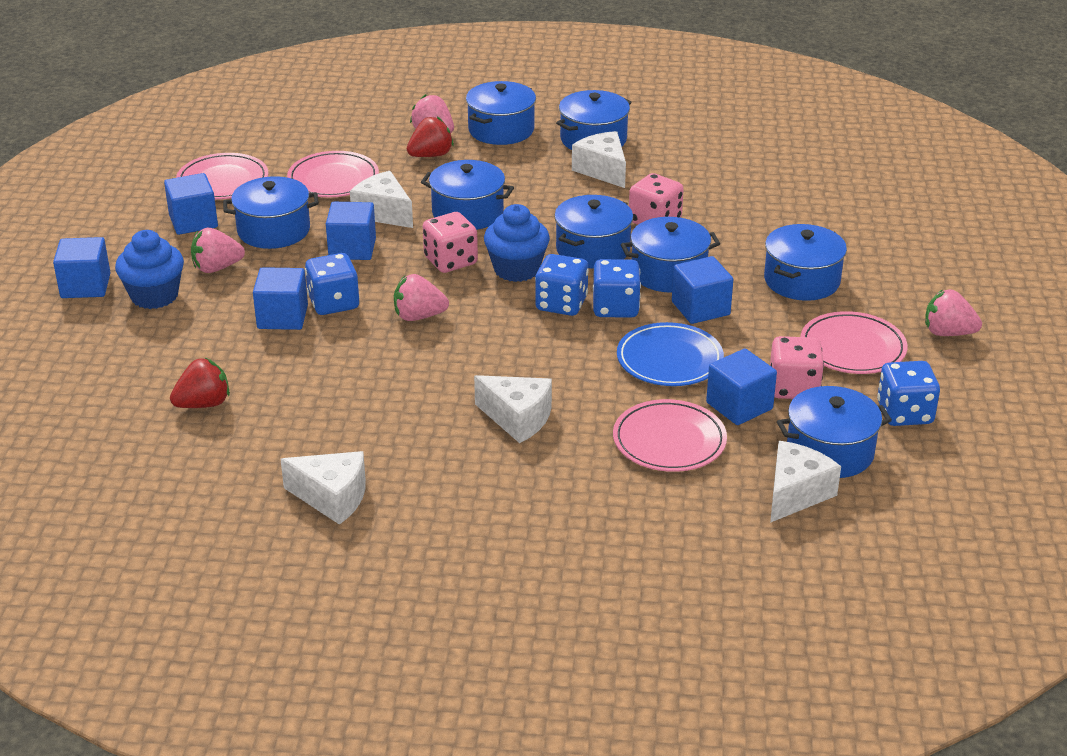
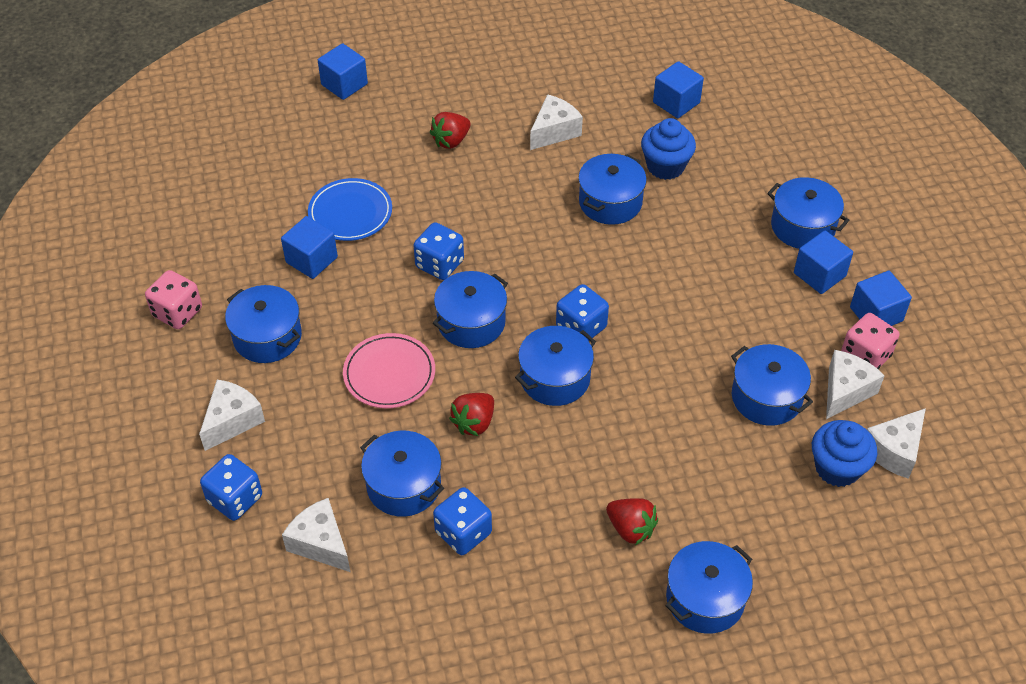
blue cube: [53,237,111,298] [164,173,218,235] [253,267,308,330] [326,202,376,260] [672,256,733,324] [706,349,777,425] = 6 -> [281,216,338,279] [318,43,368,100] [653,61,704,118] [794,231,853,294] [850,271,912,326] = 5
pink dice: [423,212,478,273] [629,173,684,225] [770,336,824,399] = 3 -> [145,270,202,329] [841,313,899,369] = 2
pink plate: [176,153,268,200] [287,151,379,197] [613,399,727,472] [801,311,907,374] = 4 -> [343,333,435,408] = 1
pink strawberry: [191,228,245,273] [394,274,449,321] [410,94,454,133] [925,289,982,336] = 4 -> none = 0
red strawberry: [170,358,230,408] [407,117,454,157] = 2 -> [430,112,471,149] [449,393,494,436] [606,498,658,545] = 3

